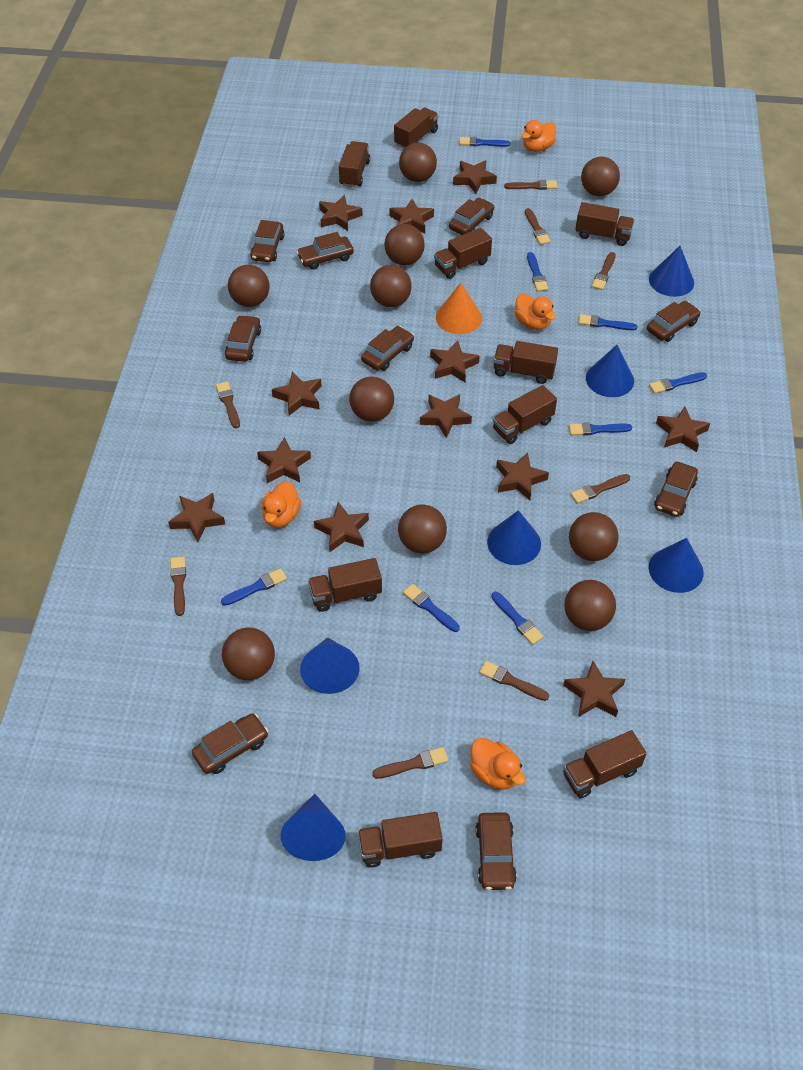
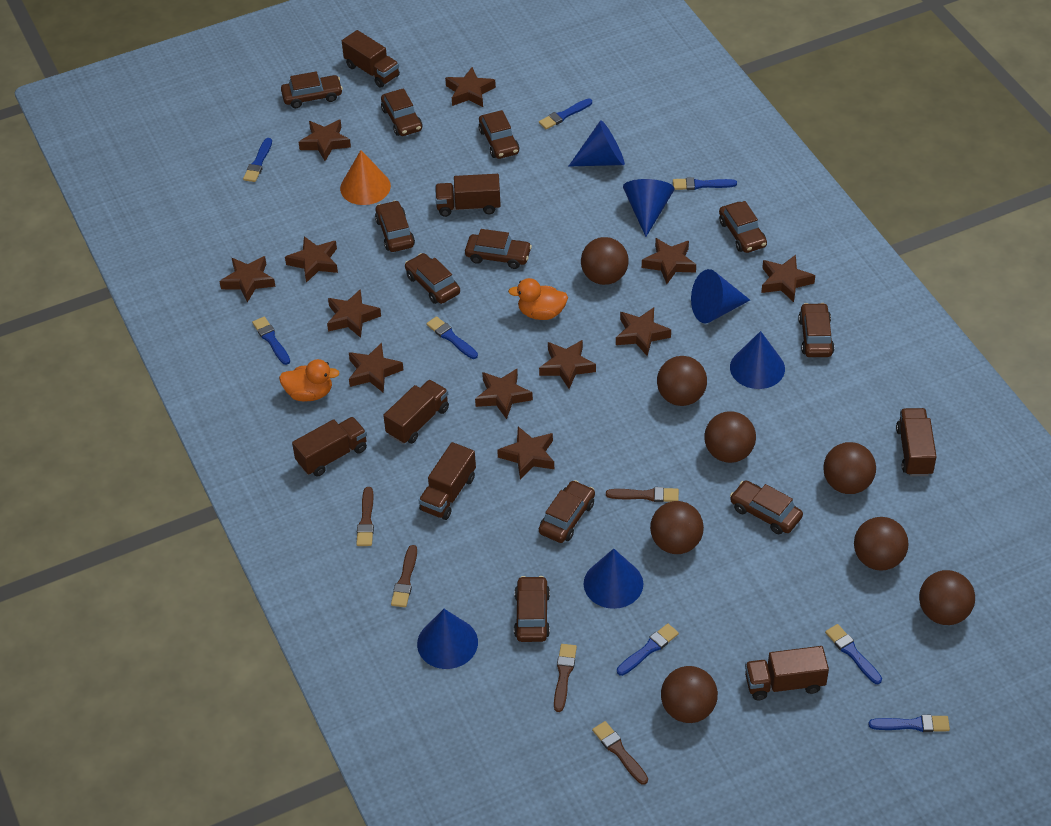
brown ball: [222,628,275,680] [228,265,269,307] [349,376,394,422] [370,265,412,307] [384,224,425,265] [398,504,447,553] [399,143,437,182] [564,580,616,631] [569,512,619,561] [581,157,620,196] = 10 -> [581,237,629,285] [650,501,704,554] [657,356,707,406] [661,666,718,723] [704,411,756,463] [823,442,876,494] [854,517,909,571] [919,570,975,625] = 8
brown brush: [170,556,186,616] [216,381,240,428] [372,747,448,779] [479,661,549,701] [504,180,558,190] [525,208,551,245] [571,474,630,504] [592,252,616,290] = 8 -> [356,487,374,546] [391,545,417,607] [554,644,577,712] [592,721,648,785] [606,487,679,502] = 5
brown car: [192,713,268,774] [225,315,261,362] [250,220,284,262] [296,232,354,270] [361,326,414,371] [449,198,494,235] [475,812,517,890] [647,301,701,342] [654,461,698,517] = 9 -> [281,71,343,108] [375,200,415,252] [381,88,422,136] [405,253,460,304] [465,229,532,269] [479,110,519,159] [514,576,550,642] [539,480,595,543] [719,201,767,253] [730,480,803,534] [798,303,834,357] = 11
brown truck: [308,558,382,612] [339,141,370,187] [358,812,443,868] [394,107,438,148] [434,228,492,279] [493,341,558,384] [493,385,557,444] [563,730,647,799] [575,202,634,246] = 9 -> [292,417,367,476] [342,30,400,88] [383,380,449,444] [419,442,476,520] [435,174,501,217] [745,646,829,700] [896,408,937,476] = 7
orange duck: [262,481,301,528] [470,738,526,790] [515,293,556,330] [521,120,556,152] = 4 -> [279,359,340,401] [508,278,568,320] = 2

